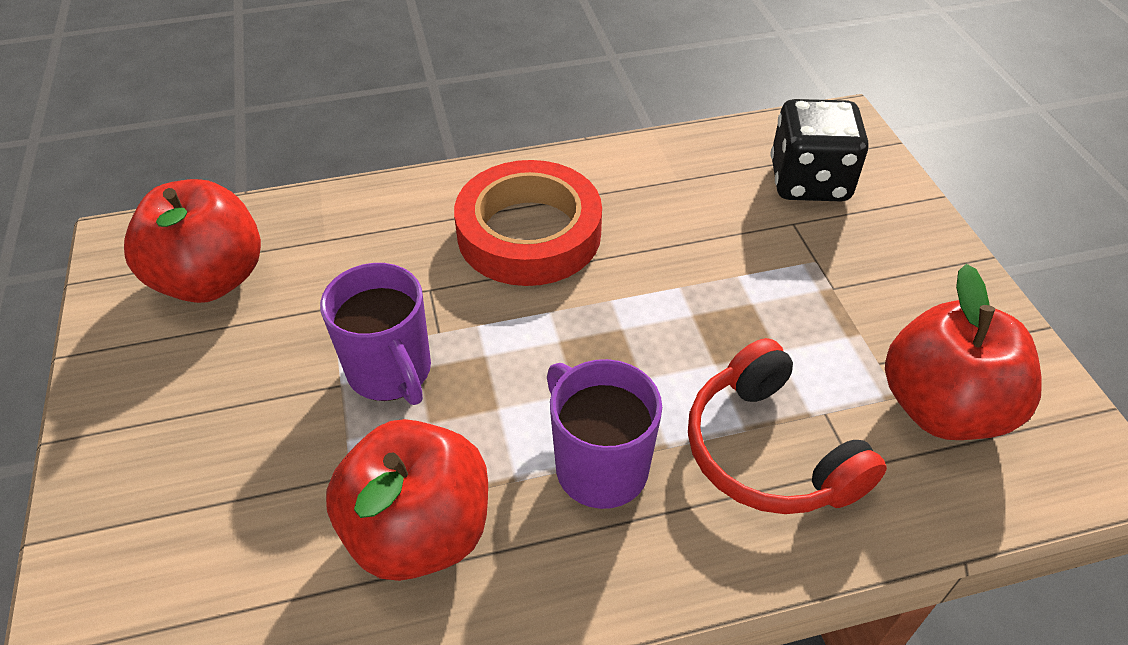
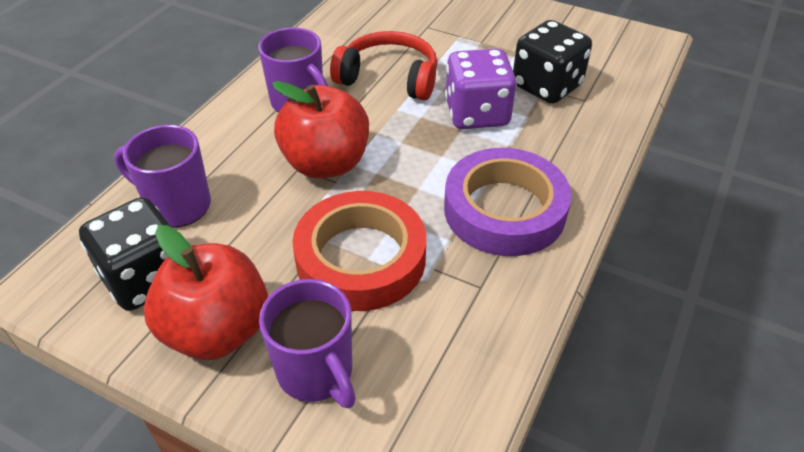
black dice: [771,99,869,201] = 1 -> [79,197,172,311] [513,20,592,104] = 2
purple dice: none = 0 -> [445,49,517,129] = 1
purple mug: [320,263,431,405] [547,359,662,509] = 2 -> [114,125,211,227] [258,28,328,113] [259,279,356,408] = 3
purple tape: none = 0 -> [444,148,571,256] = 1
red apple: [124,179,261,303] [326,419,488,581] [885,264,1042,440] = 3 -> [144,225,268,360] [272,81,369,178] = 2

